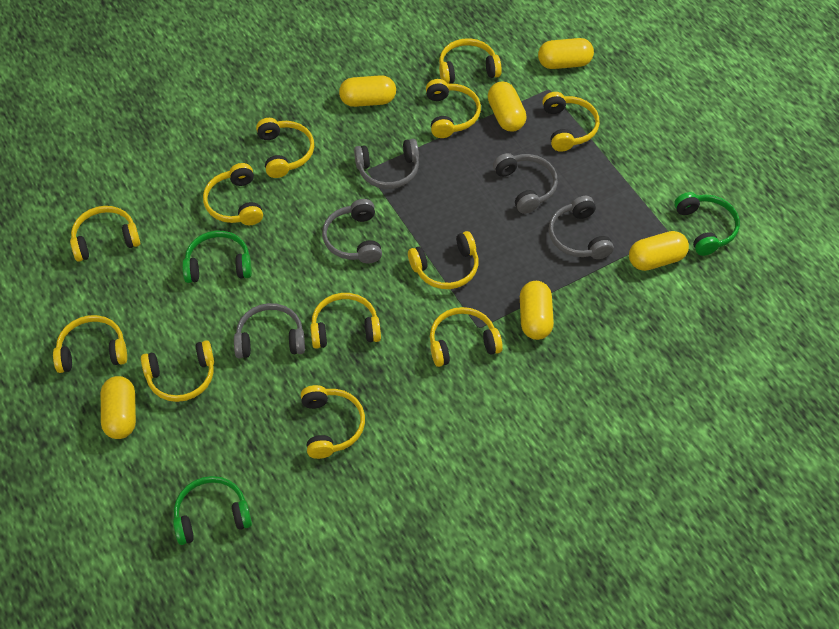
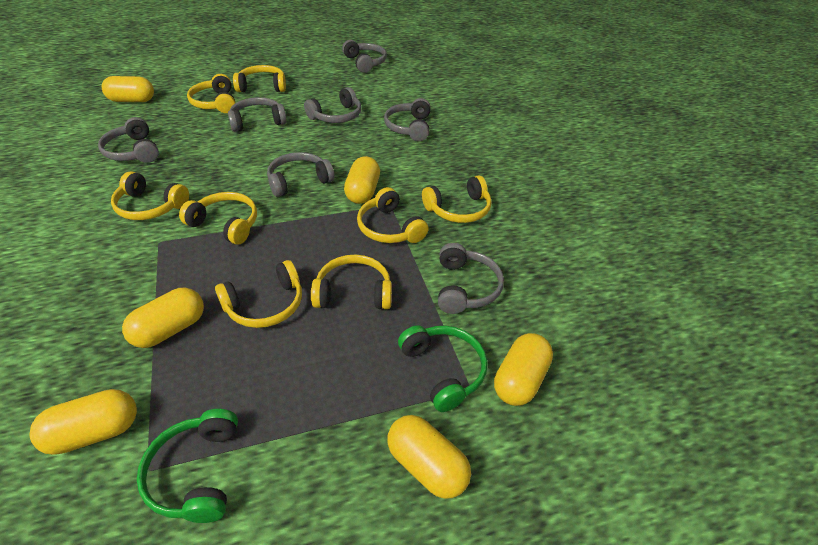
green headphones: [173,476,252,545] [182,231,252,283] [674,192,740,256] = 3 -> [137,409,238,523] [398,325,488,412] = 2
grey headphones: [234,303,305,358] [322,199,382,264] [354,139,419,189] [493,153,558,214] [549,196,614,259] = 5 -> [98,117,159,163] [228,97,287,132] [267,152,334,197] [304,87,361,123] [342,40,387,73] [384,98,431,141] [438,243,504,314] = 7
yellow headphones: [53,315,127,373] [70,206,140,262] [141,340,214,402] [203,163,263,225] [256,118,314,178] [301,385,365,459] [310,293,381,349] [408,231,478,289] [426,79,481,138] [430,307,503,367] [439,38,502,84] [542,92,600,152] = 12 -> [111,171,189,220] [179,192,257,245] [187,74,235,113] [215,260,302,328] [233,65,286,92] [311,255,392,309] [357,187,429,243] [422,175,492,223] = 8

